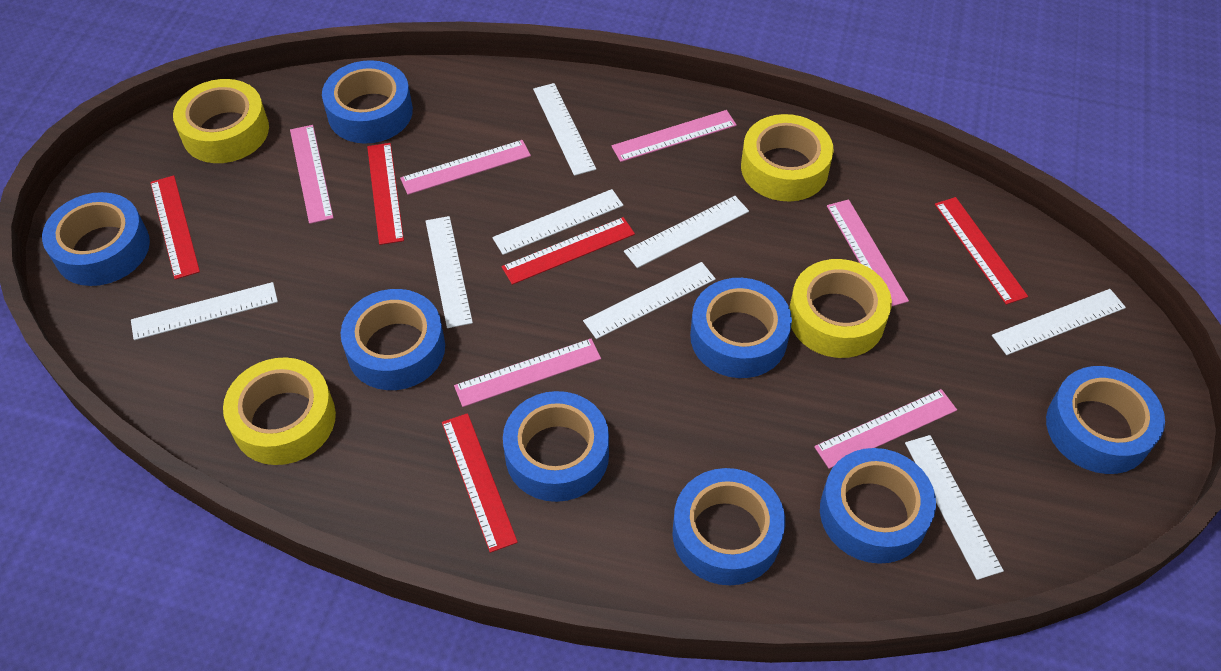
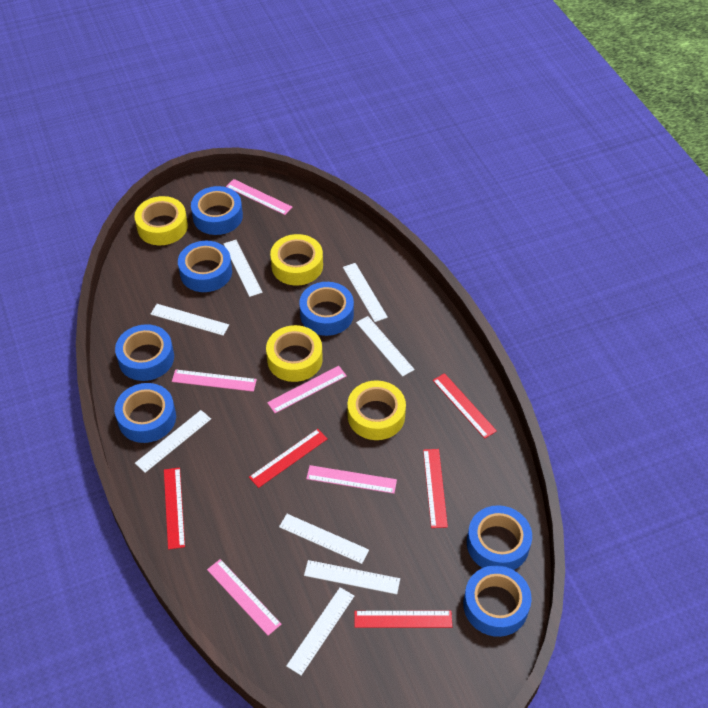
blue tape: [42,192,150,286] [322,60,413,144] [341,289,445,390] [503,391,609,502] [672,468,785,585] [690,278,792,378] [820,448,936,564] [1046,366,1165,474] = 8 -> [115,324,174,381] [115,383,176,443] [178,241,232,292] [191,186,243,235] [299,282,354,336] [463,565,532,637] [467,505,532,570] = 7
pink ruler: [290,125,334,224] [400,140,531,195] [454,338,601,407] [611,110,737,162] [814,389,957,469] [827,199,909,307] = 6 -> [172,369,257,392] [207,559,281,636] [226,179,292,215] [267,366,347,413] [306,465,397,494] = 5

